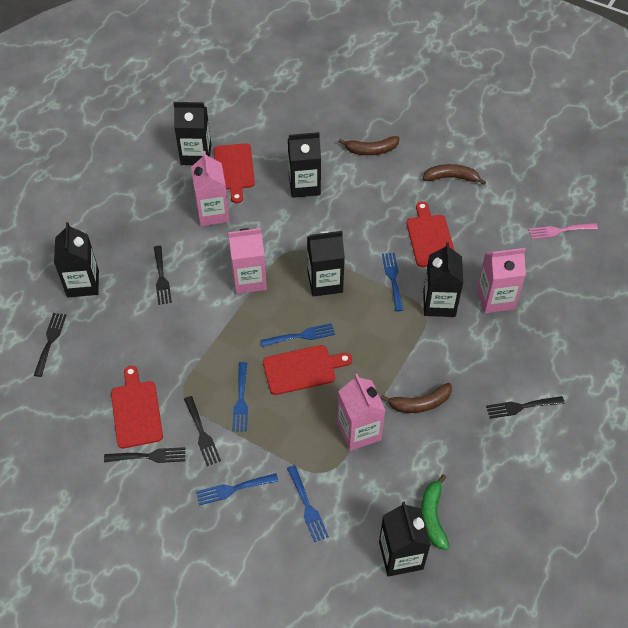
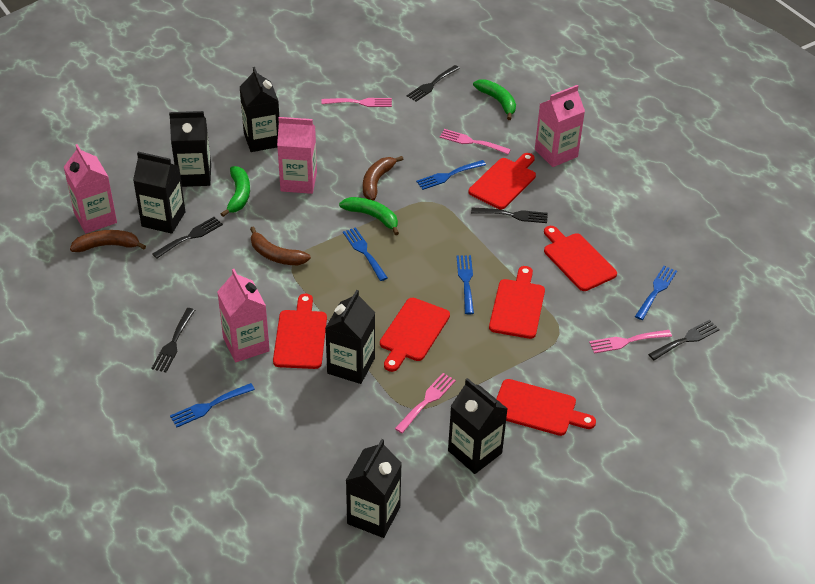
green banana: [421,474,450,550] = 1 -> [221,166,250,217] [339,197,399,235] [473,79,516,120] = 3
pink fork: [528,223,598,239] = 1 -> [321,98,392,107] [395,373,456,433] [440,129,511,154] [589,330,672,354] = 4
red cutting board: [111,366,163,449] [214,143,255,203] [263,345,352,395] [407,202,455,267] = 4 -> [273,294,327,369] [380,298,450,372] [469,153,536,209] [489,266,545,339] [496,379,596,436] [544,226,617,291] = 6

